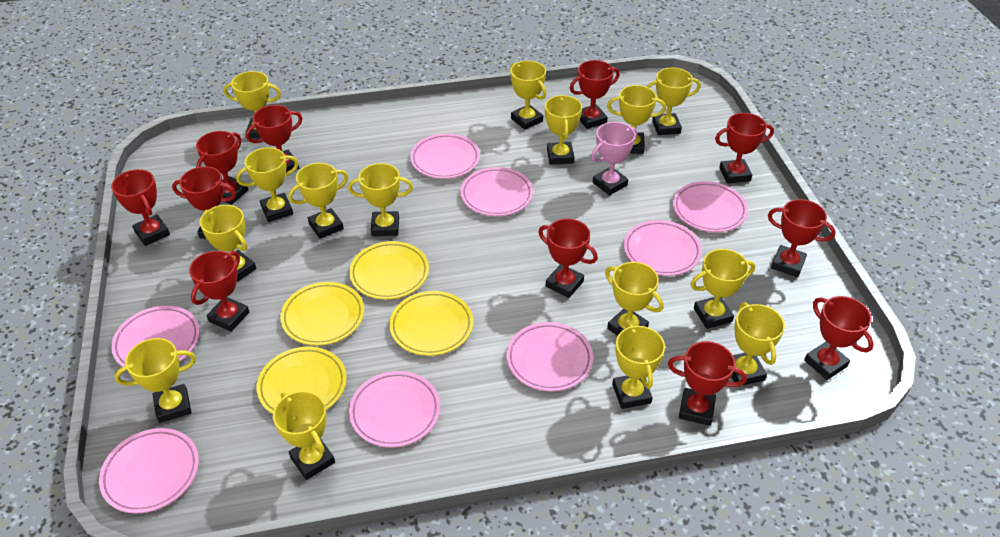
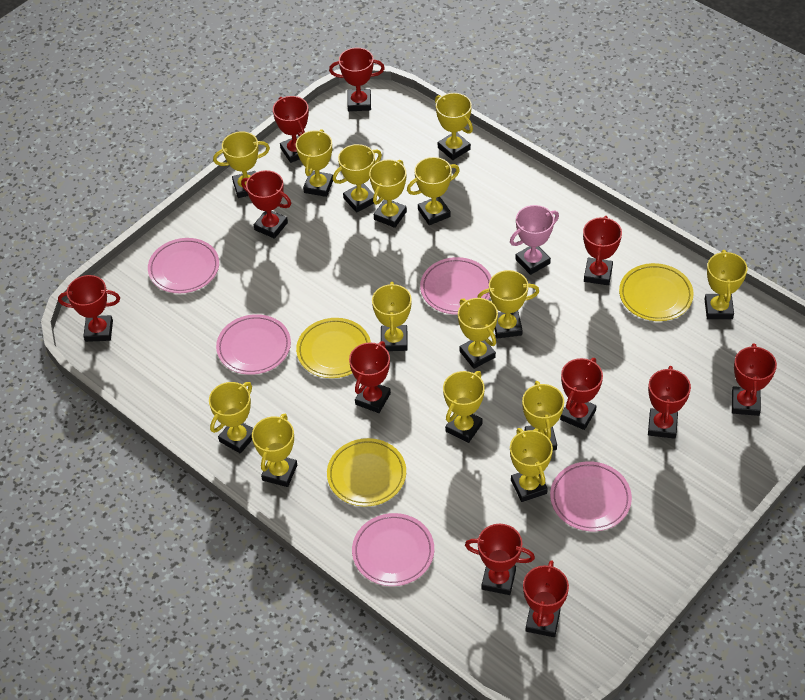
pink plate: [99,428,199,513] [111,306,200,367] [349,371,440,447] [410,133,480,179] [460,167,533,216] [507,322,593,391] [624,220,702,276] [673,181,748,232] = 8 -> [148,238,219,293] [216,314,291,375] [352,513,434,586] [420,257,492,314] [550,461,632,531] = 5
yellow plate: [256,347,347,414] [280,282,364,346] [349,241,429,300] [389,291,473,356] = 4 -> [296,318,371,378] [327,438,406,506] [619,263,694,321] = 3

